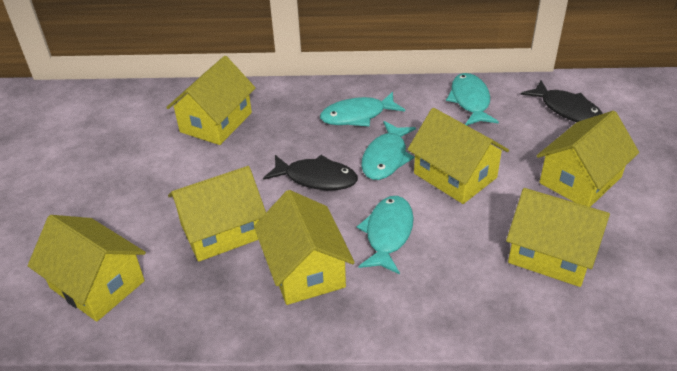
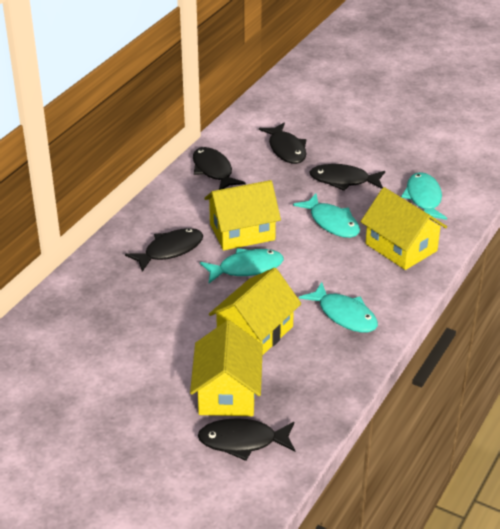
black fish: [263,155,358,190] [521,80,603,122] = 2 -> [125,228,203,272] [193,147,245,190] [198,418,295,461] [259,123,306,164] [310,164,385,191] = 5
yellow house: [28,215,146,322] [166,56,256,145] [168,166,266,262] [254,190,355,305] [407,108,509,204] [506,188,610,287] [536,111,639,207] = 7 -> [190,320,263,416] [204,180,281,250] [209,267,301,356] [361,187,447,270] = 4

